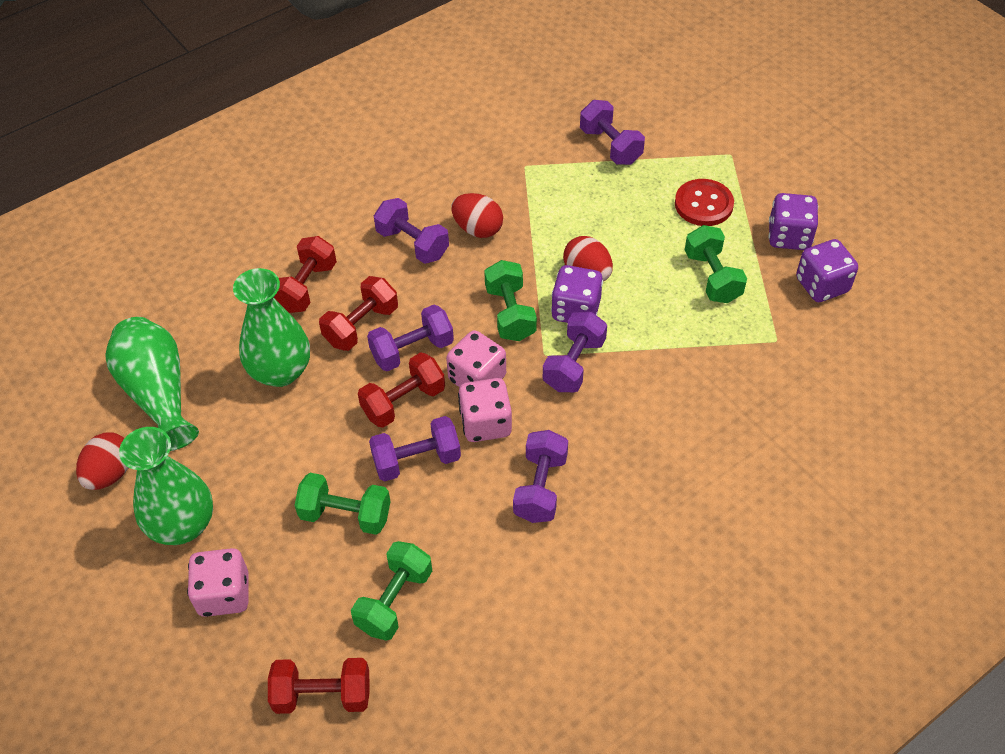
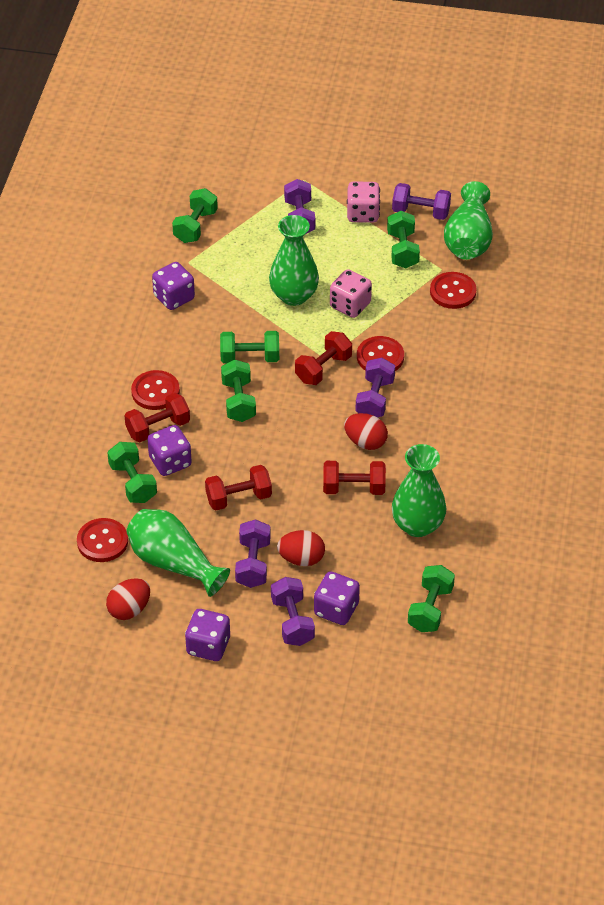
green dumbbell: [295,473,391,535] [351,541,432,641] [484,260,537,341] [685,225,747,303] = 4 -> [107,442,157,503] [172,188,218,243] [220,331,279,363] [221,360,256,422] [387,211,420,268] [408,565,455,632] = 6
green vase: [105,317,199,451] [119,427,213,545] [233,268,310,387] = 3 -> [126,509,230,597] [269,215,319,306] [392,444,446,537] [444,181,493,260] = 4
pink dice: [187,548,248,617] [446,330,506,387] [458,378,512,442] = 3 -> [330,269,372,318] [347,181,380,223] = 2
purple dice: [551,265,603,323] [769,193,818,250] [796,239,858,302] = 3 -> [147,425,192,476] [152,262,195,310] [185,609,230,661] [314,571,360,625] = 4
purple dumbbell: [367,305,454,371] [369,416,461,482] [374,198,449,264] [513,430,568,523] [543,312,607,392] [580,100,645,165] = 6 -> [235,519,271,588] [271,577,315,646] [284,179,315,234] [355,358,395,417] [392,183,451,220] = 5
red button: [675,179,734,226] = 1 -> [77,518,128,562] [131,370,180,410] [357,336,404,371] [430,272,477,309] = 4

